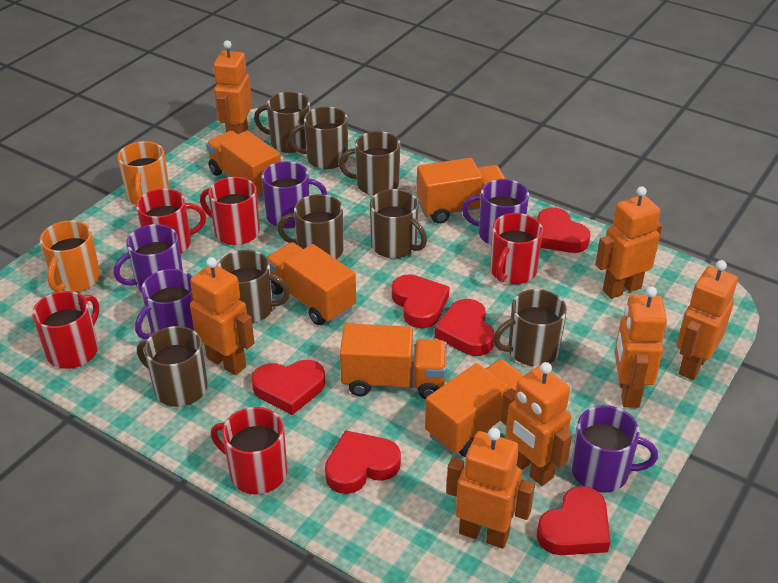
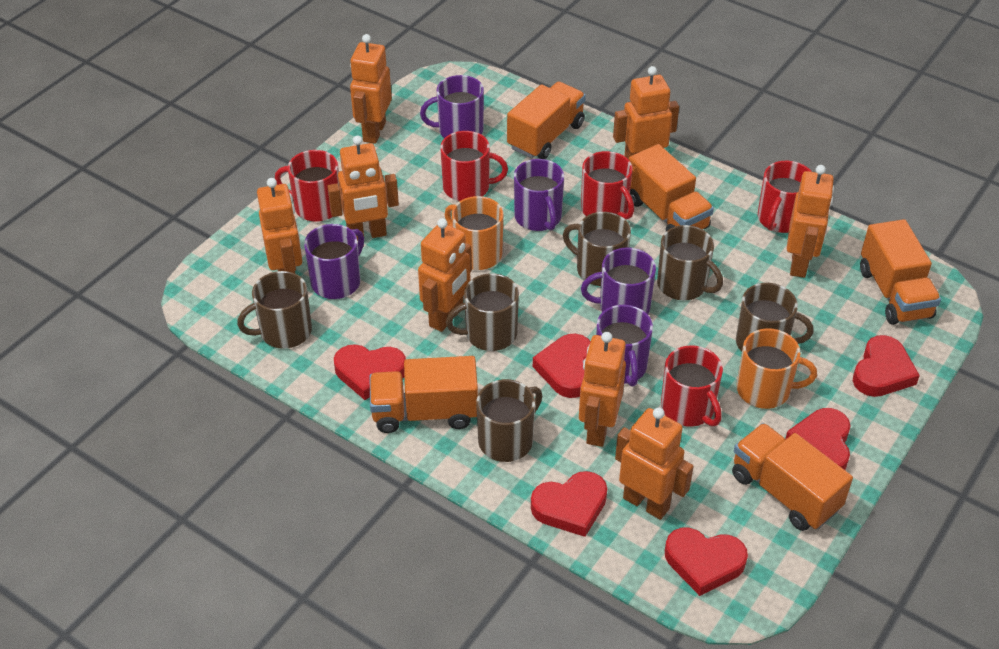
brown mug: [137,326,208,407] [218,250,290,323] [254,92,310,153] [277,194,344,259] [289,107,348,169] [339,131,400,196] [370,189,427,258] [493,289,567,367] = 8 -> [237,271,312,349] [446,273,519,351] [476,379,542,462] [563,212,631,286] [657,225,723,300] [736,283,814,351] = 6
orange robot: [190,257,254,375] [213,40,252,134] [446,428,535,548] [500,362,572,486] [595,186,662,299] [614,286,667,408] [677,260,738,380] = 7 -> [257,178,302,273] [327,135,399,241] [350,34,392,144] [418,218,472,332] [579,332,626,447] [613,66,679,160] [615,407,694,520] [787,165,834,278] = 8

